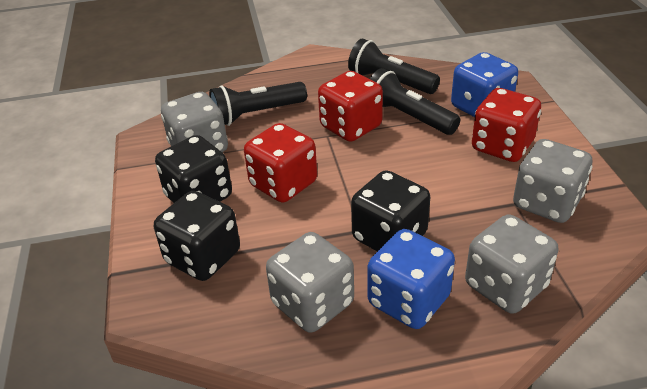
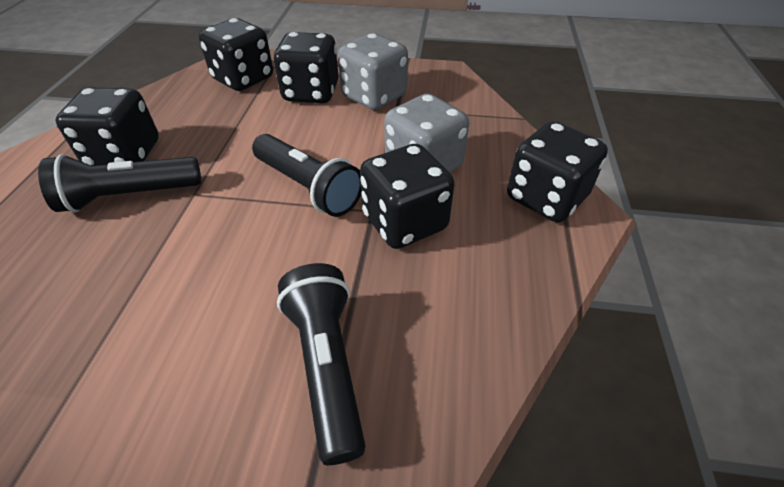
black dice: [154,191,240,281] [155,135,232,203] [351,170,430,251] = 3 -> [55,87,159,166] [199,18,273,91] [273,32,339,103] [360,144,455,249] [507,121,608,222] = 5
blue dice: [367,229,455,329] [451,52,518,117] = 2 -> none = 0
grey dice: [161,92,228,152] [266,232,354,333] [465,214,559,314] [513,139,593,223] = 4 -> [338,33,408,110] [385,94,469,173] = 2
red dice: [244,123,317,203] [318,71,383,142] [472,88,541,162] = 3 -> none = 0

